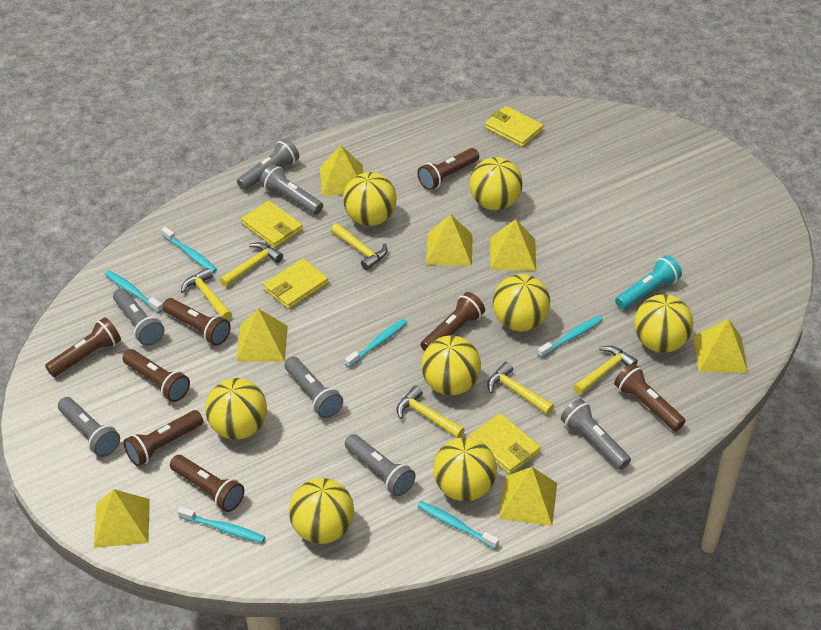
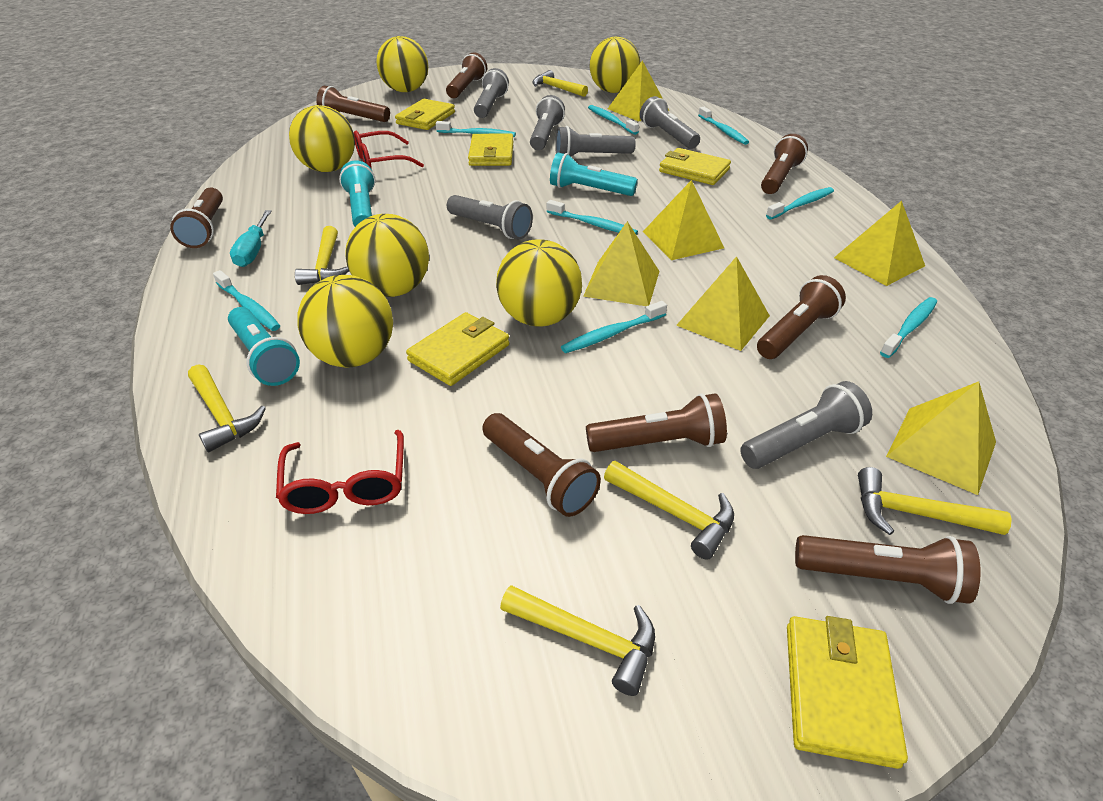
grey flashlight: [58,397,120,457] [113,288,164,346] [237,138,299,190] [260,164,323,215] [284,356,343,418] [345,434,416,496] [561,399,631,470] = 7 -> [447,195,533,240] [474,68,509,118] [530,95,565,150] [555,126,636,156] [640,96,700,149] [740,381,872,469] = 6
red glasses: none = 0 -> [276,430,404,514] [354,131,424,169] = 2
turquoise flashlight: [615,255,682,310] = 1 -> [228,307,300,386] [339,161,375,227] [550,152,638,196] = 3
turquoise screwdriver: none = 0 -> [230,210,272,267] = 1
turquoise toothbrush: [105,270,163,313] [161,227,217,273] [178,507,265,543] [345,319,407,368] [417,501,499,549] [537,316,603,358] = 6 -> [213,270,280,331] [435,121,516,137] [547,200,638,235] [561,301,667,353] [588,105,639,135] [698,107,749,145] [766,187,834,219] [880,297,937,358] = 8
yellow ball: [205,378,267,440] [289,478,354,544] [343,172,397,226] [421,335,481,395] [433,437,497,501] [469,157,523,210] [493,274,550,331] [634,294,693,353] = 8 -> [289,105,355,172] [297,275,393,368] [345,214,429,297] [376,36,428,92] [496,239,582,327] [590,37,641,93] = 6
yellow pyramid: [94,489,150,548] [236,309,288,362] [320,145,363,196] [426,214,473,266] [490,219,536,271] [499,467,557,526] [693,319,748,373] = 7 -> [583,221,660,306] [608,61,669,122] [643,180,724,260] [676,256,770,351] [834,201,925,286] [886,382,996,495] = 6
yellow wallet: [241,201,303,248] [263,258,329,309] [470,413,541,475] [485,106,543,147] = 4 -> [395,99,455,130] [406,312,509,386] [468,134,513,166] [659,148,731,185] [787,616,908,769] = 5

